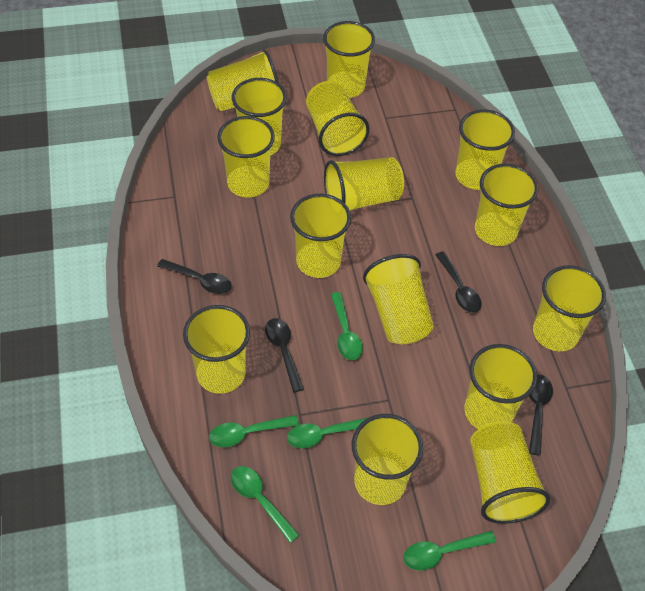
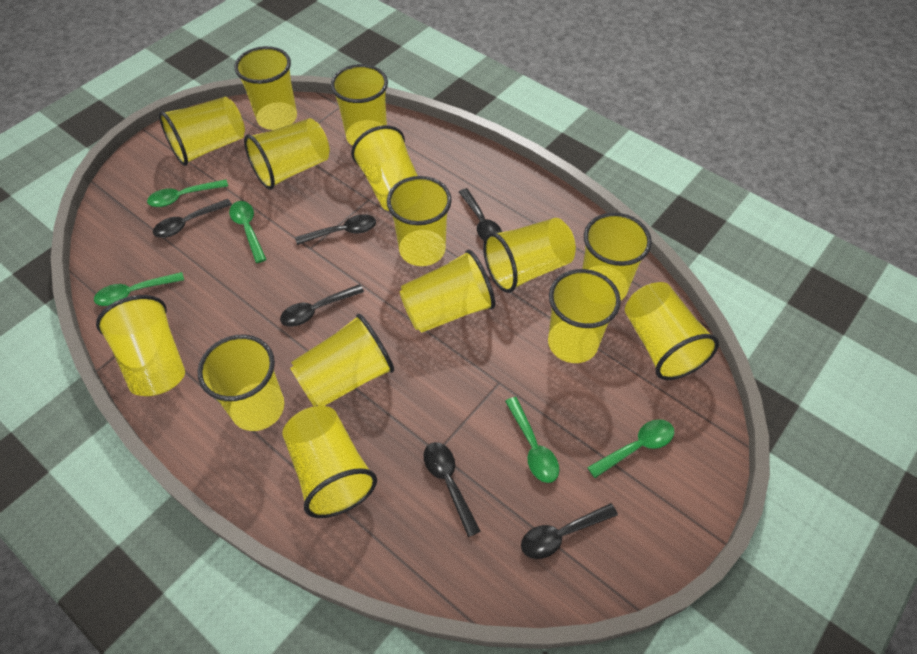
black spoon: [157,259,232,294] [265,318,304,392] [435,251,482,313] [529,375,553,456] = 4 -> [153,199,232,238] [280,284,364,327] [295,214,376,245] [424,442,480,537] [459,188,502,241] [521,503,618,559] = 6

